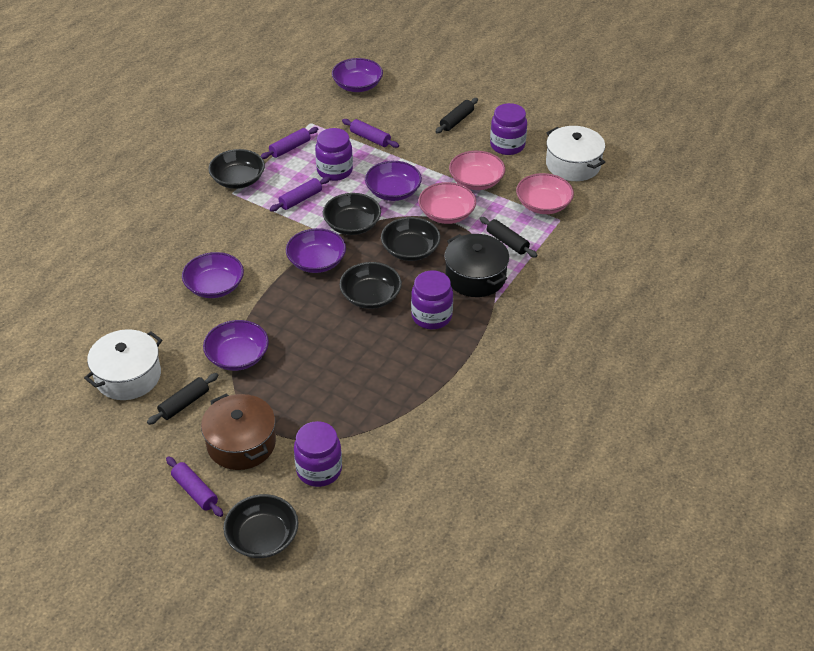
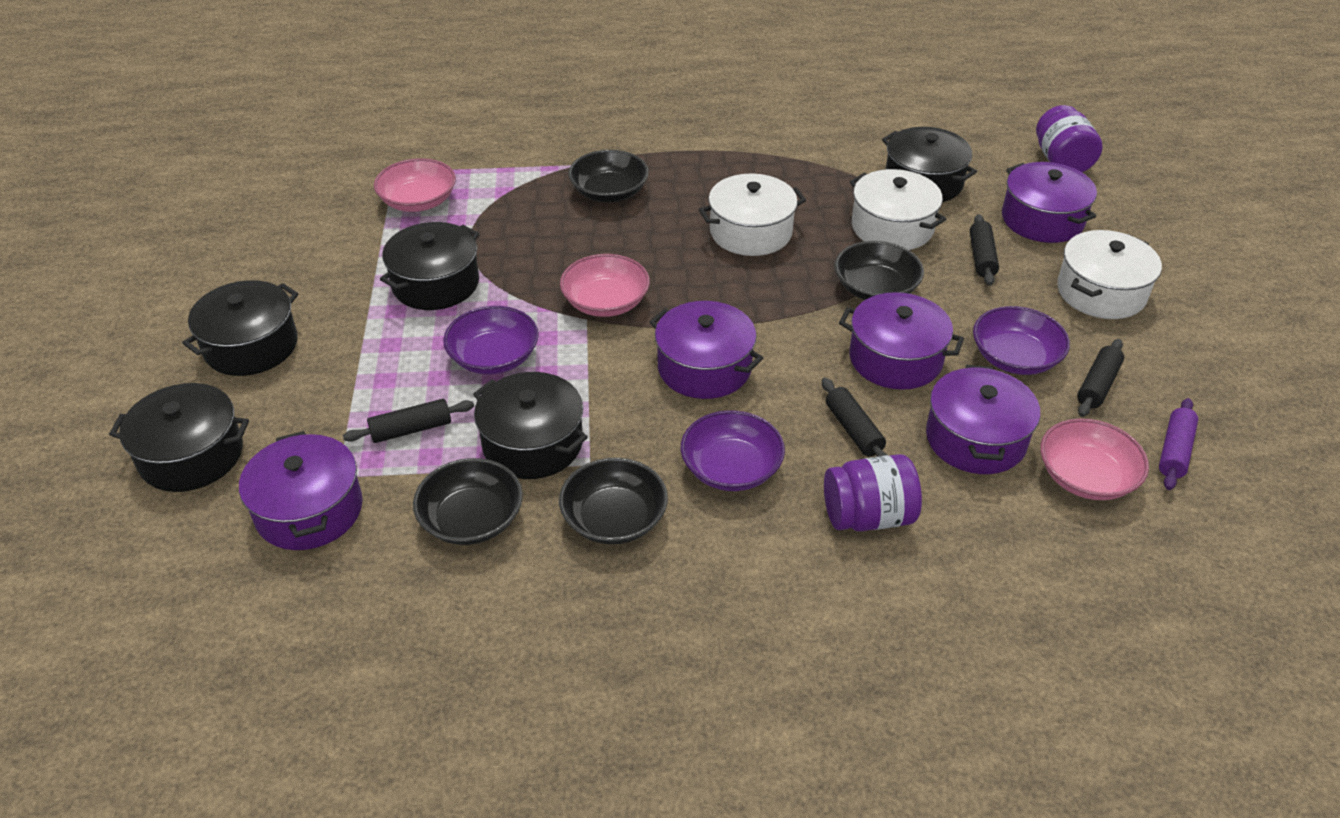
black bowl: [208,149,265,189] [223,494,298,558] [323,193,381,235] [339,262,402,309] [381,217,441,261] = 5 -> [413,458,523,545] [559,458,668,544] [568,150,649,202] [835,241,924,300] = 4
black pot: [444,234,509,297] = 1 -> [109,383,249,492] [182,280,299,376] [380,222,479,310] [473,372,588,479] [882,127,977,202] = 5
black rolling pin: [147,373,219,425] [436,98,478,133] [479,217,538,258] = 3 -> [343,399,474,443] [822,378,887,457] [970,214,999,286] [1077,339,1124,417] = 4
brown pot: [201,393,276,470] = 1 -> none = 0
purple bowl: [182,252,244,298] [203,320,269,371] [286,228,346,273] [332,58,383,92] [365,161,422,201] = 5 -> [443,306,539,374] [681,410,785,491] [973,306,1070,375] = 3
purple jar: [294,421,342,487] [315,128,353,181] [411,270,453,329] [490,103,527,155] = 4 -> [824,454,922,531] [1036,105,1103,172] = 2
purple pot: none = 0 -> [239,431,363,550] [650,301,763,399] [839,292,964,390] [926,365,1040,474] [1002,162,1097,243] = 5
purple rolling pin: [166,456,223,517] [261,127,318,159] [270,177,330,212] [342,119,399,148] = 4 -> [1159,398,1198,490] = 1
white pot: [84,329,162,400] [546,126,605,181] = 2 -> [699,174,806,256] [850,169,946,250] [1057,230,1162,319] = 3

